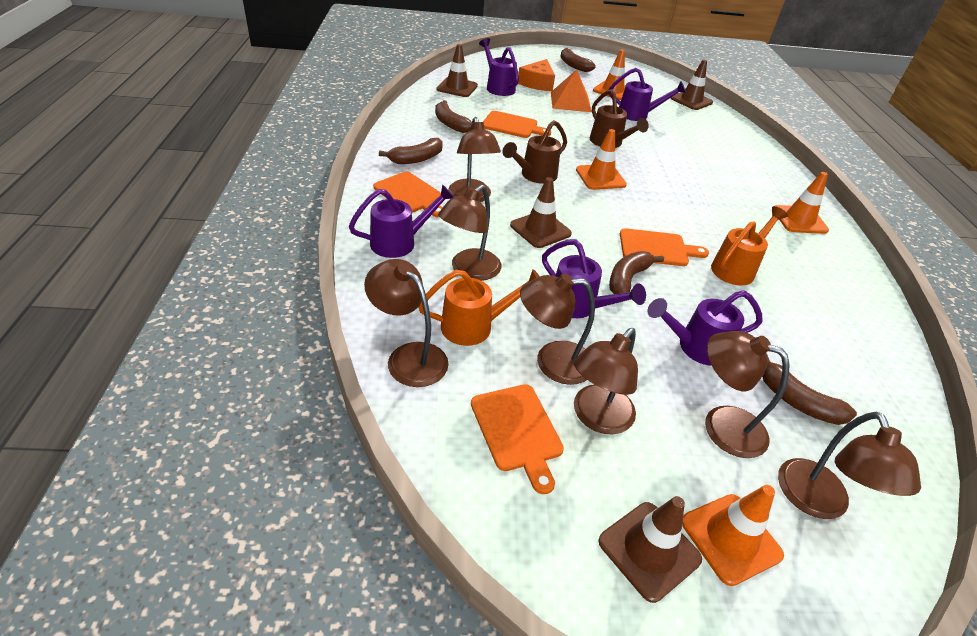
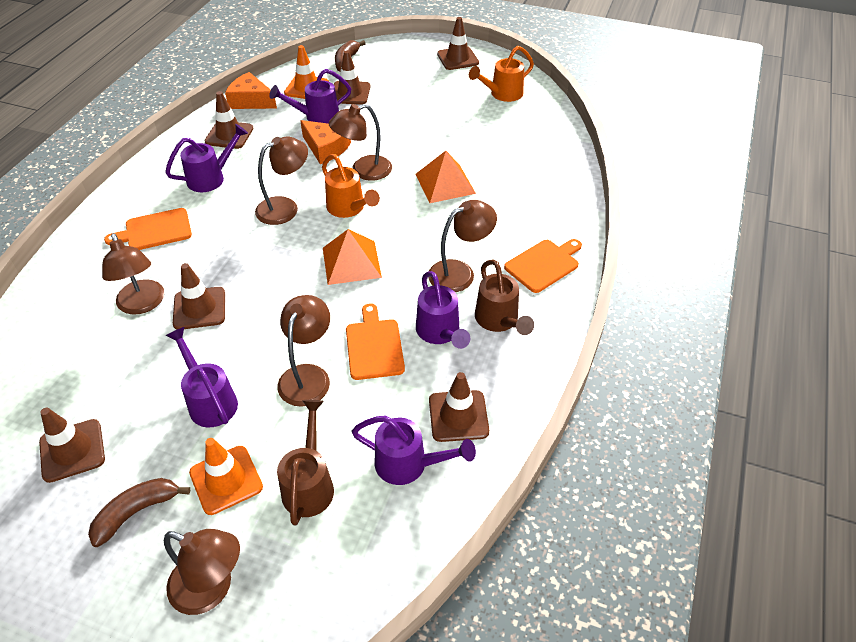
brown banana: [379,138,443,164] [435,100,472,133] [560,48,596,72] [609,251,664,294] [762,355,857,425] = 5 -> [88,478,190,547] [335,40,366,71] = 2
brown lamp: [364,259,449,387] [438,185,502,281] [448,117,501,202] [520,273,595,385] [574,328,638,434] [705,331,789,458] [778,412,921,519] = 7 -> [102,233,164,315] [164,529,240,615] [255,136,308,225] [277,295,330,407] [329,104,392,181] [428,200,497,292] = 6
brown traffic cone: [436,44,478,97] [510,177,572,248] [598,496,702,603] [670,60,713,110] = 4 -> [39,408,105,483] [173,263,225,329] [204,91,253,149] [334,50,370,105] [429,372,489,442] [437,17,479,70] = 6
orange cheese: [518,59,555,91] = 1 -> [225,72,277,109] [300,120,351,164] = 2
orange cutting board: [373,171,443,217] [471,384,564,494] [483,111,551,138] [620,228,709,266] = 4 -> [104,208,192,250] [346,303,405,380] [504,239,582,293] = 3
orange pyramid: [551,69,592,112] = 1 -> [323,229,382,285] [415,151,476,203] = 2
orange traffic cone: [576,129,627,190] [593,49,625,100] [682,485,784,586] [775,172,829,234] = 4 -> [189,438,263,515] [284,45,329,99] = 2

